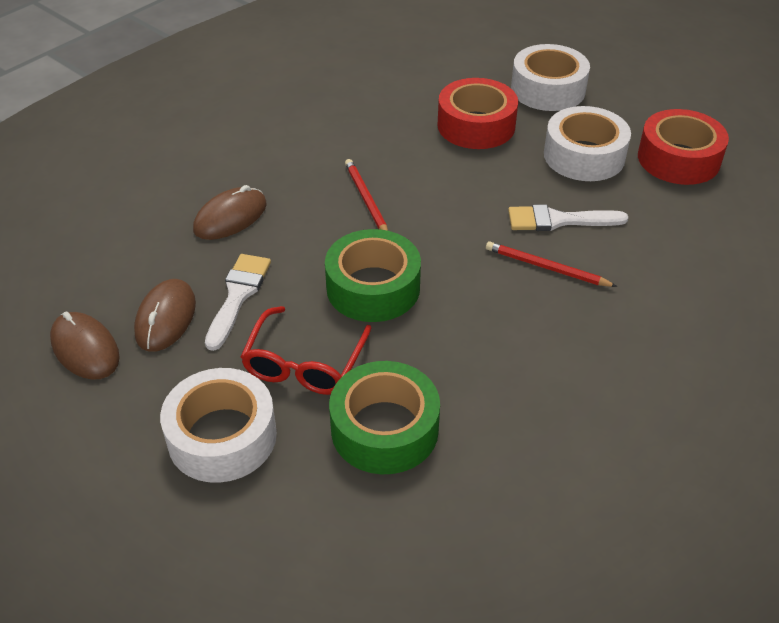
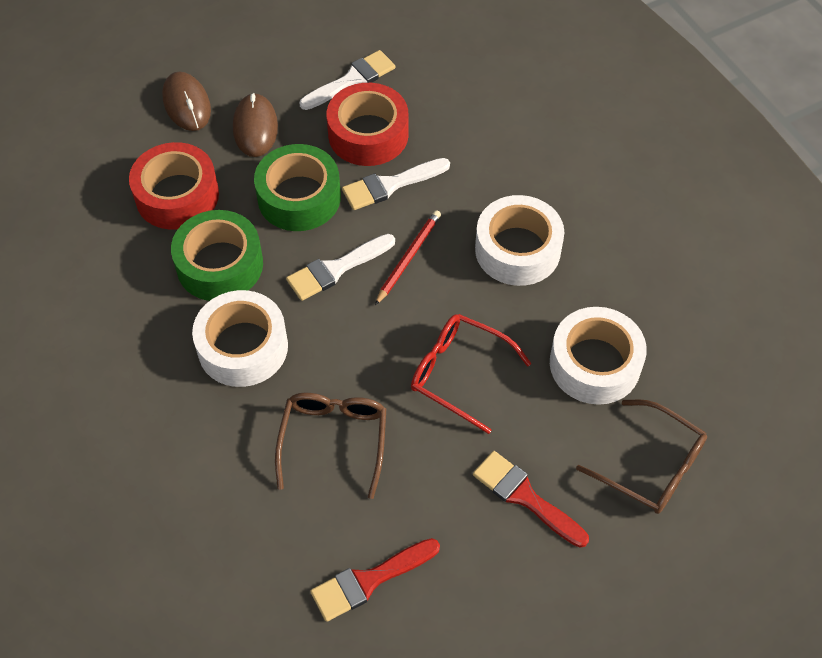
brown glasses: none = 0 -> [275,393,386,499] [576,399,707,514] = 2
brown mouse: [50,312,120,380] [134,279,196,352] [193,185,267,240] = 3 -> [162,72,211,131] [233,93,278,157] = 2
red brush: none = 0 -> [310,538,440,622] [473,451,589,548] = 2
red pencil: [345,159,388,231] [486,241,617,287] = 2 -> [375,210,441,305] = 1
white brush: [205,254,271,351] [508,204,628,231] = 2 -> [286,234,395,301] [299,50,395,110] [342,158,450,210] = 3

